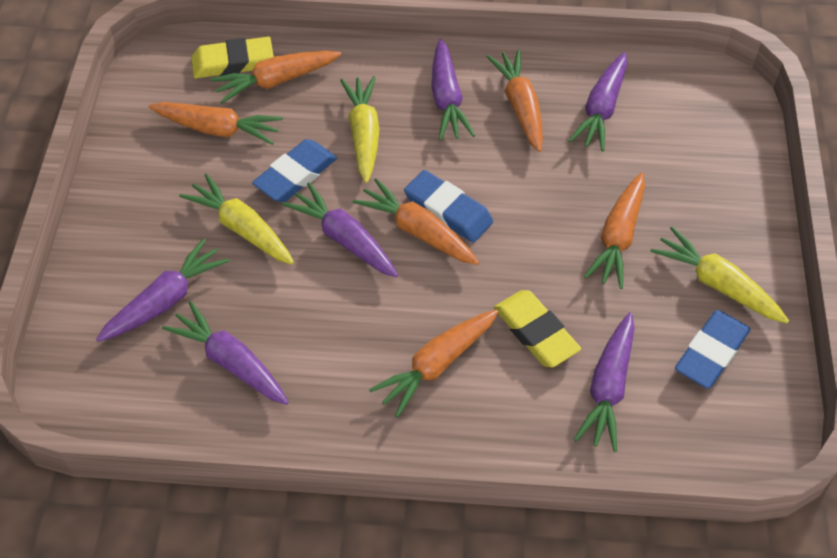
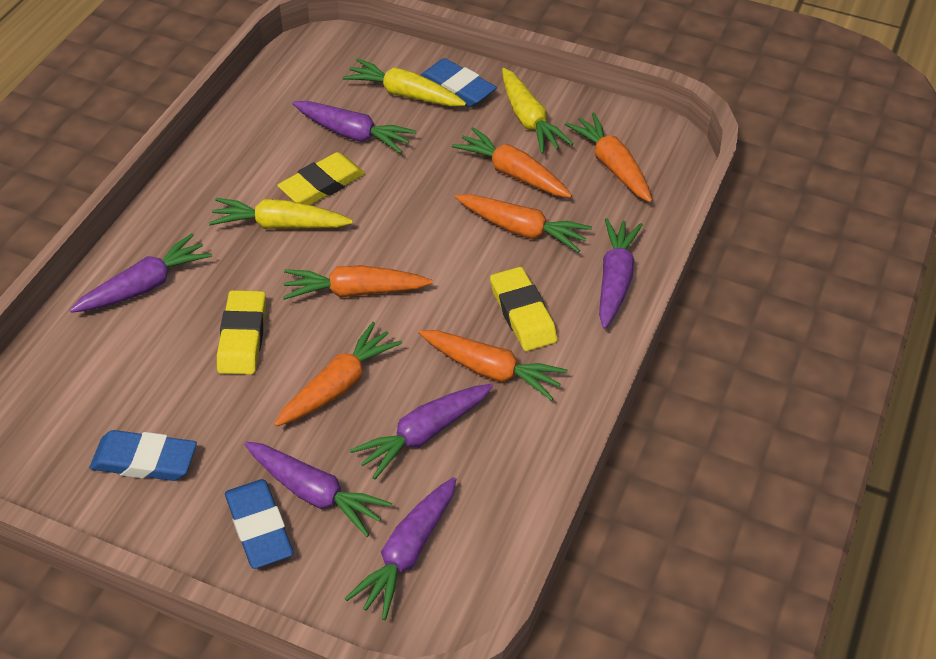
yellow eraser: [191,37,274,78] [494,290,581,367] = 2 -> [217,290,266,375] [277,152,365,205] [490,267,558,351] = 3

